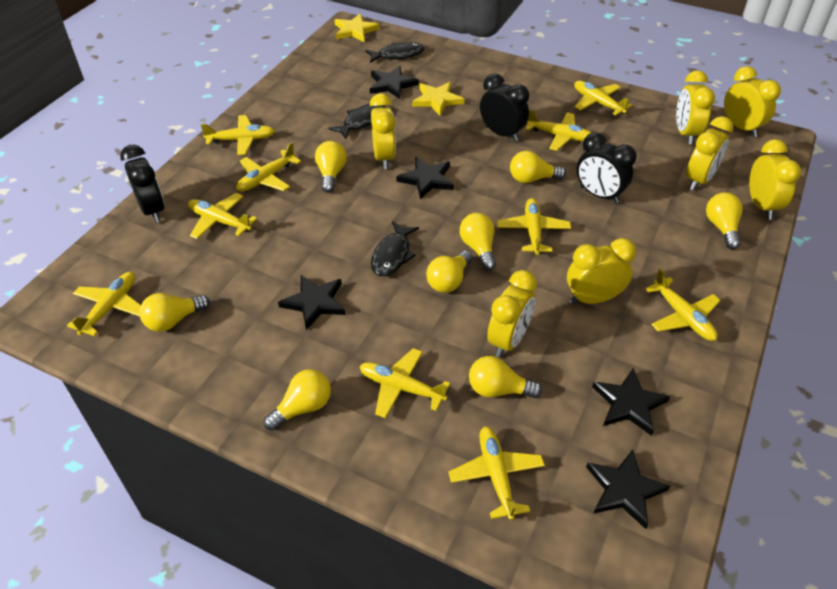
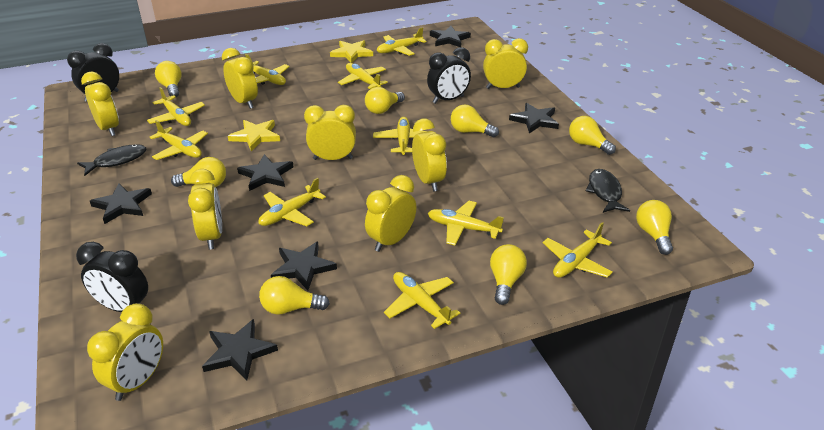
black fish: [328,104,385,139] [365,42,424,63] [371,221,419,276] = 3 -> [77,144,146,176] [586,169,630,213] = 2
black star: [278,275,346,330] [370,66,419,99] [396,157,454,199] [586,449,670,529] [592,368,670,436] = 5 -> [90,184,152,224] [202,319,278,381] [237,154,293,191] [271,242,337,290] [430,26,471,47] [509,103,559,133] = 6
yellow clock: [370,93,396,169] [487,270,537,358] [567,238,636,304] [676,70,715,144] [686,116,733,190] [724,66,781,137] [749,139,801,219] = 7 -> [81,72,119,136] [87,303,163,401] [188,169,222,250] [222,48,258,109] [304,105,356,160] [365,175,417,252] [412,119,447,192] [483,38,528,89] = 8

